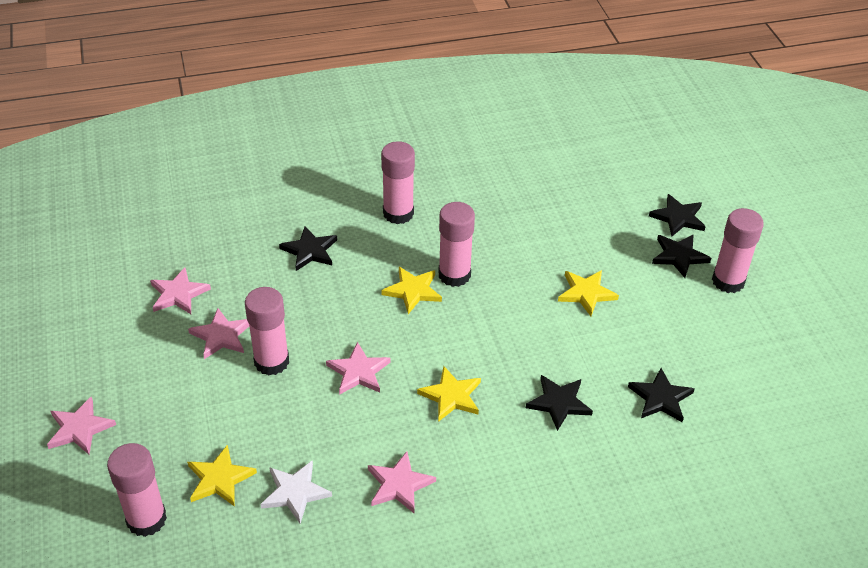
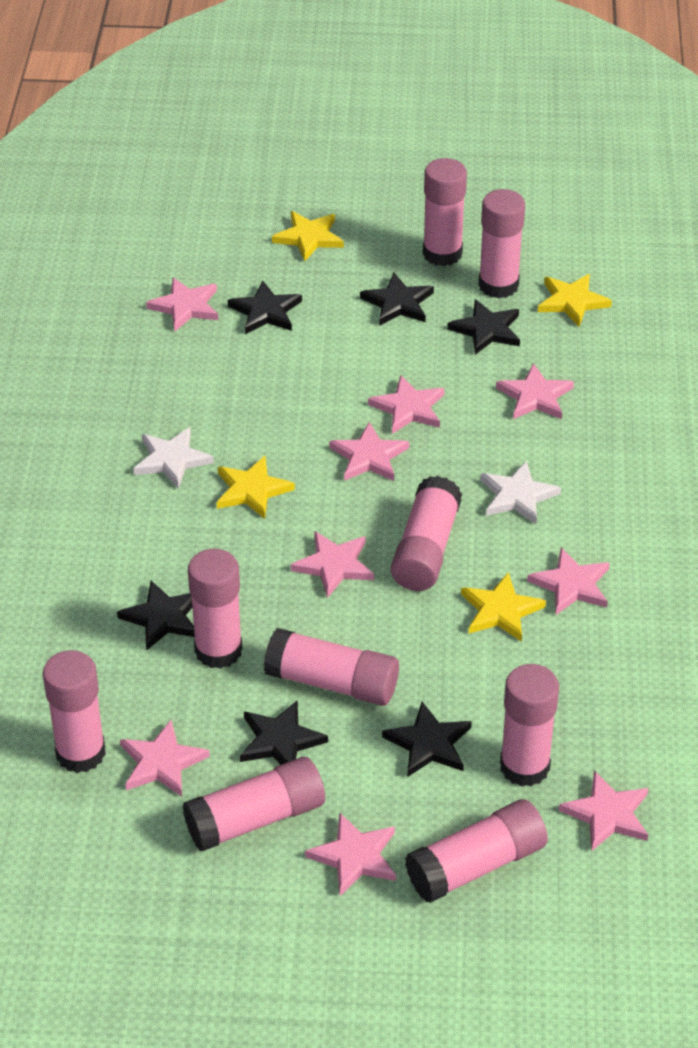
black star: [279,226,337,271] [526,375,593,431] [628,368,694,422] [649,194,706,236] [652,234,711,278] = 5 -> [117,581,195,650] [228,281,302,334] [240,700,328,765] [360,273,434,326] [382,702,472,777] [447,299,520,355] = 6
pink glue stick: [107,443,167,537] [245,287,289,376] [381,141,415,224] [438,202,475,287] [712,208,764,293] = 5 -> [43,650,106,773] [182,757,325,851] [188,549,243,669] [264,628,399,706] [391,476,462,591] [405,799,548,903] [423,158,467,266] [478,189,525,299] [500,664,559,787] = 9
pink star: [47,396,116,455] [150,267,211,314] [188,308,249,359] [326,342,391,395] [368,451,436,514] = 5 -> [120,720,210,797] [146,278,218,331] [291,531,374,598] [305,812,396,896] [329,422,409,481] [368,375,445,434] [496,363,574,419] [527,548,610,615] [559,770,649,851] = 9
white star: [261,461,332,524] = 1 -> [133,427,214,489] [481,461,561,524] = 2

